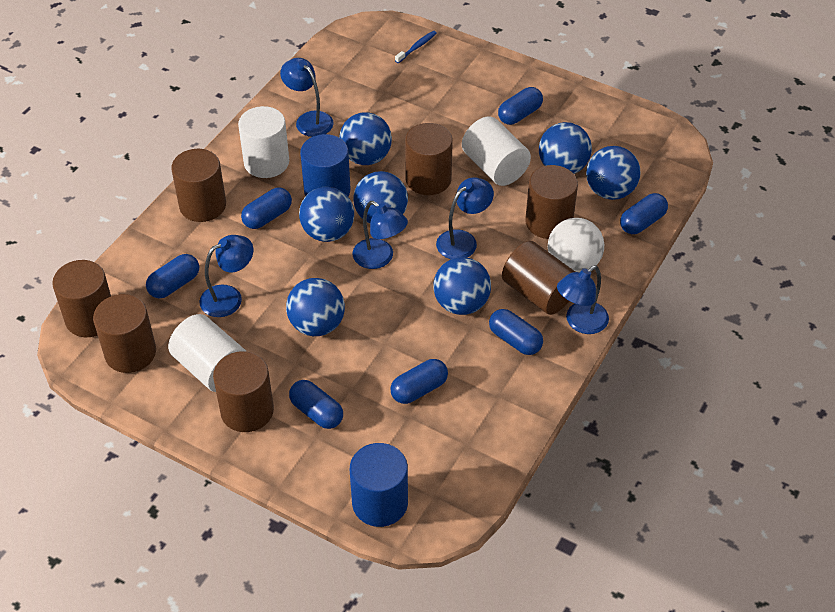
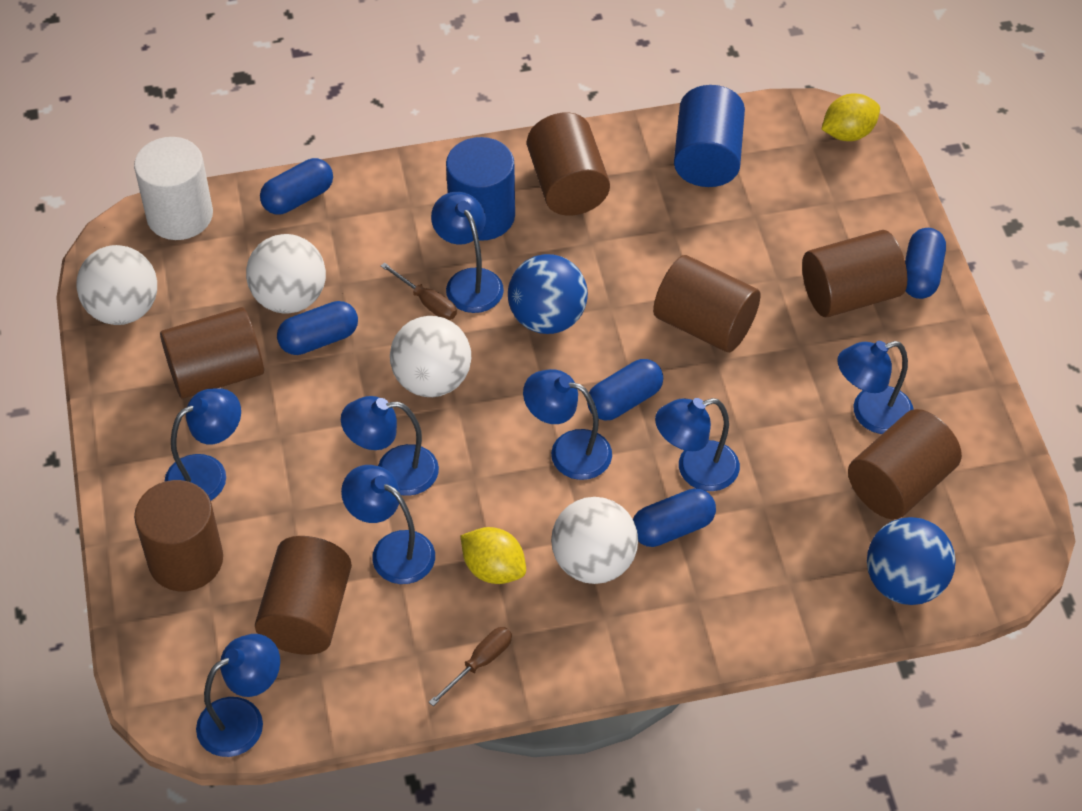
blue ball: [286,278,345,336] [299,186,354,242] [339,112,392,165] [353,171,408,224] [434,257,491,315] [539,122,592,174] [586,146,641,200] = 7 -> [508,254,588,334] [867,517,956,605] = 2
blue capsule: [146,254,199,298] [241,187,292,229] [289,380,343,429] [390,359,448,404] [489,309,543,355] [498,87,543,125] [620,193,668,234] = 7 -> [260,158,333,214] [277,301,358,355] [587,359,663,420] [633,488,716,547] [905,228,946,299] = 5
blue lamp: [199,235,253,317] [280,58,334,137] [352,201,408,269] [436,177,494,259] [557,265,609,334] = 5 -> [164,388,241,500] [196,634,280,757] [341,396,439,496] [341,465,435,584] [431,192,504,313] [523,369,612,480] [655,398,740,491] [837,341,914,434] = 8
blue toothbrush: [395,31,437,63] = 1 -> none = 0
brown screwdriver: none = 0 -> [381,262,457,320] [429,627,512,706] = 2
white ball: [548,218,604,272] = 1 -> [76,245,157,325] [246,234,326,314] [390,316,471,397] [551,497,638,584] = 4
white cylinder: [168,314,247,392] [238,106,289,178] [462,116,531,186] = 3 -> [134,137,213,240] = 1
yellow lemon: none = 0 -> [460,527,526,584] [822,94,880,141] = 2

